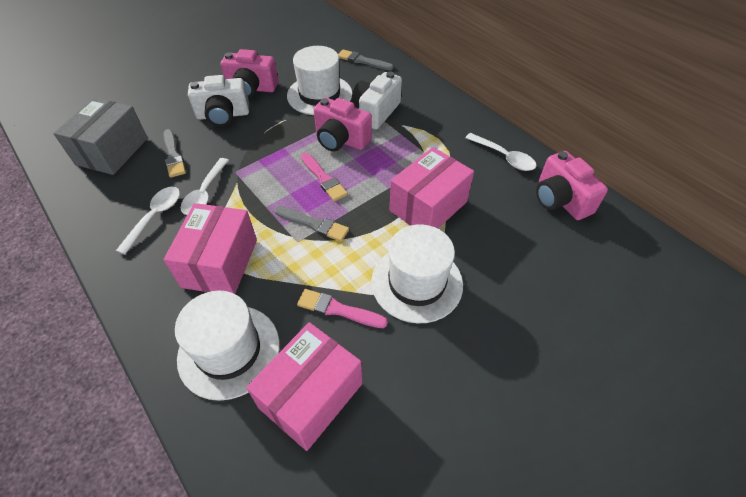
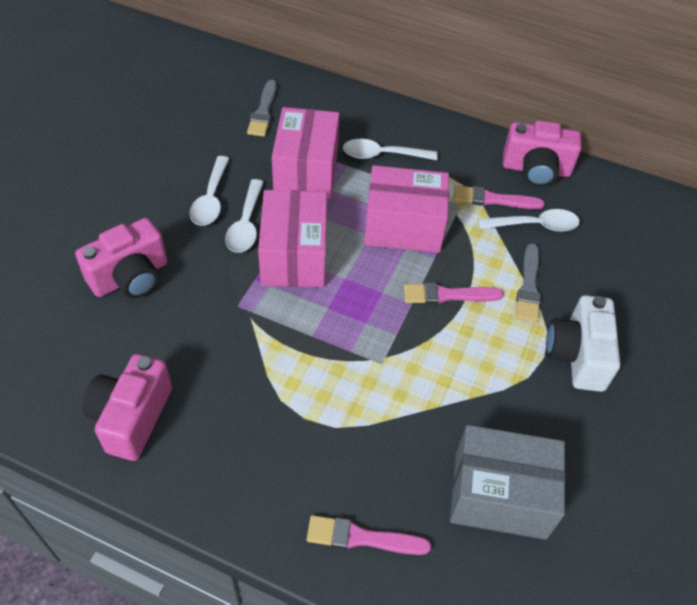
grey brush: [163,129,186,178] [274,206,349,242] [338,49,394,70] = 3 -> [247,80,277,137] [516,243,541,322] = 2
pink brush: [297,289,388,328] [301,153,348,201] = 2 -> [307,515,431,555] [404,282,504,304] [454,185,545,209] = 3
white camera: [188,75,249,127] [352,71,402,130] = 2 -> [546,295,620,392] = 1
white hat: [175,291,280,401] [287,46,352,115] [372,224,463,323] = 3 -> none = 0
white spoon: [116,187,180,254] [181,158,229,215] [465,133,536,171] = 3 -> [190,156,230,226] [225,179,264,253] [343,139,437,160] [478,209,580,232] = 4

